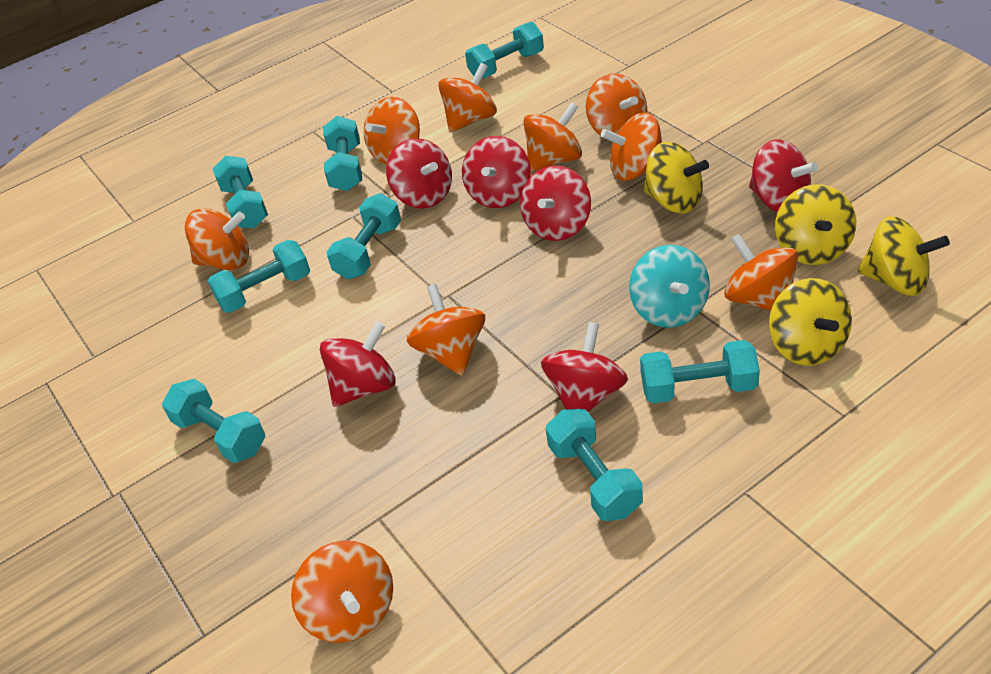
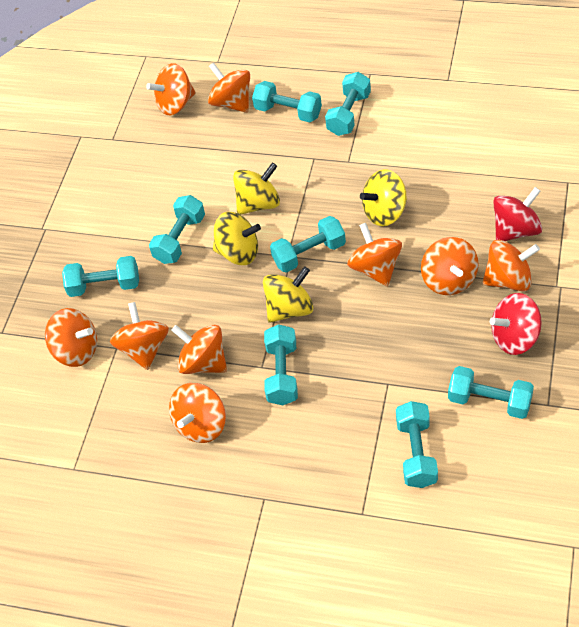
red spinning top: [320,321,396,407] [386,138,452,209] [462,136,531,208] [520,166,591,241] [541,322,628,412] [749,139,818,212] = 6 -> [490,293,542,355] [493,187,542,241] = 2
turquoise spinning top: [629,245,710,328] = 1 -> none = 0

